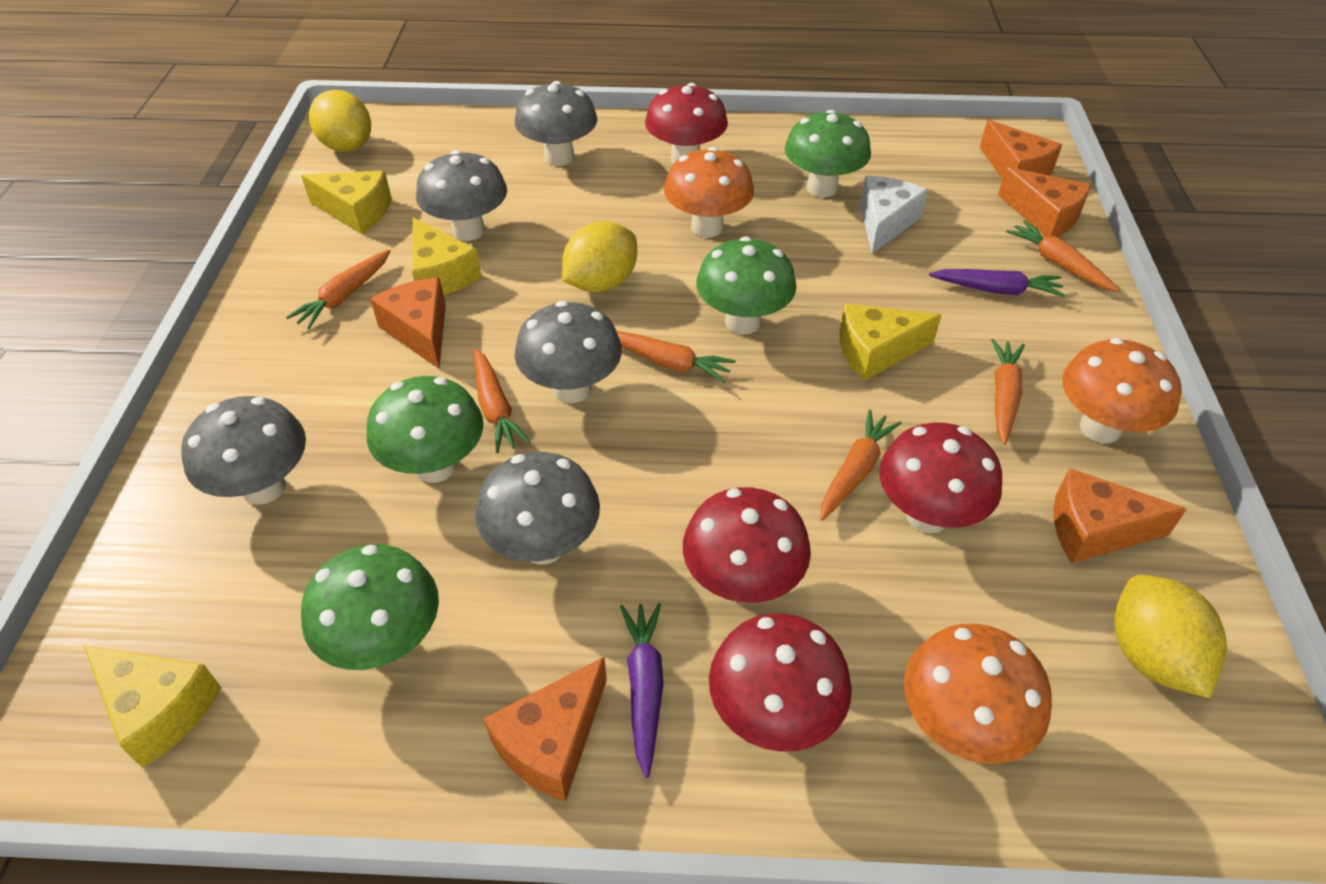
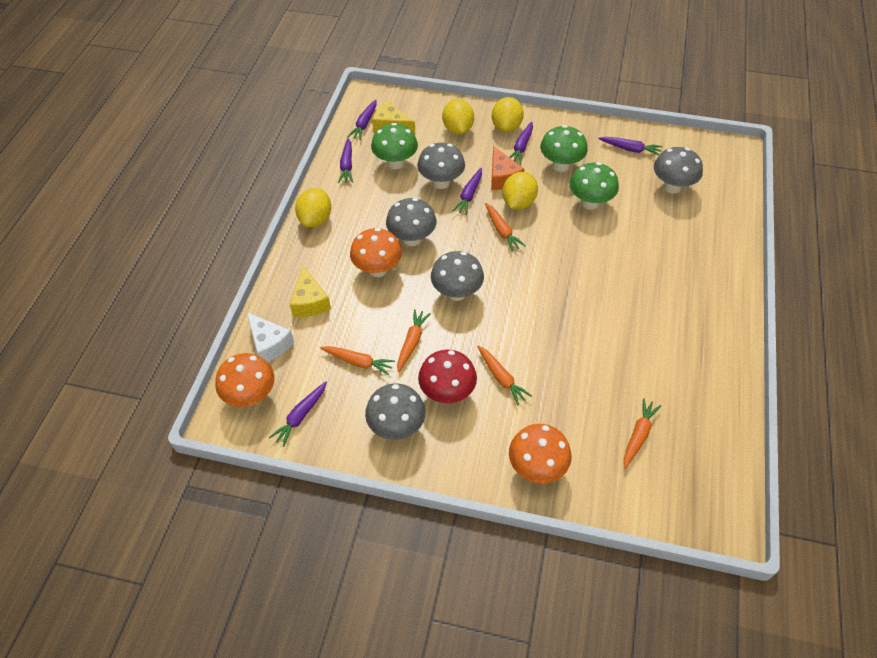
green mushroom: [301,544,439,670] [367,376,483,483] [696,236,797,335] [785,110,871,197] = 4 -> [371,123,418,169] [540,125,588,172] [569,162,619,210] = 3
orange carrot: [286,250,390,329] [474,348,531,453] [616,331,736,383] [820,409,902,521] [991,339,1025,445] [1006,220,1119,292] = 6 -> [320,346,395,375] [397,309,431,372] [477,346,532,405] [485,203,526,252] [624,398,661,469] = 5
orange cheese: [370,278,446,369] [484,657,607,801] [980,120,1062,180] [998,167,1091,237] [1054,468,1187,563] = 5 -> [491,146,524,190] = 1
purple carrot: [620,603,664,778] [929,269,1065,297] = 2 -> [269,382,327,447] [338,138,353,183] [347,99,377,140] [452,168,482,215] [509,122,533,164] [598,137,663,156] = 6
red mushroom: [645,83,728,164] [683,487,811,603] [709,613,852,752] [879,423,1002,533] = 4 -> [418,350,477,403] = 1
yellow cheese: [83,645,222,768] [301,171,392,234] [412,218,482,295] [839,304,942,381] = 4 -> [290,266,331,317] [372,101,415,134] = 2
yellow lemon: [309,90,371,152] [562,221,637,292] [1114,575,1227,698] = 3 -> [295,188,331,227] [442,99,474,135] [492,97,524,132] [502,172,538,210] = 4

